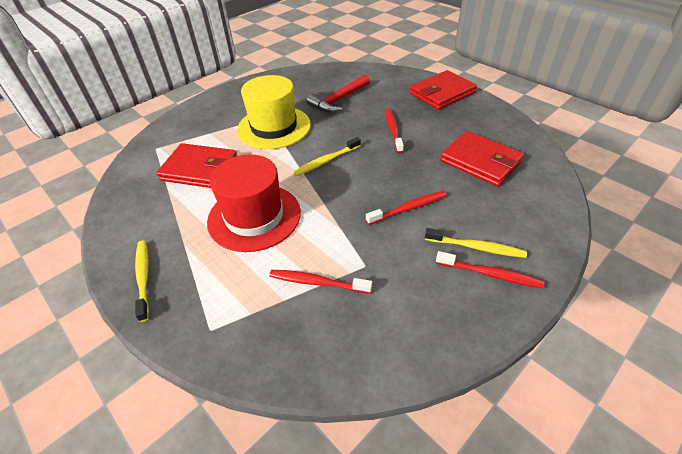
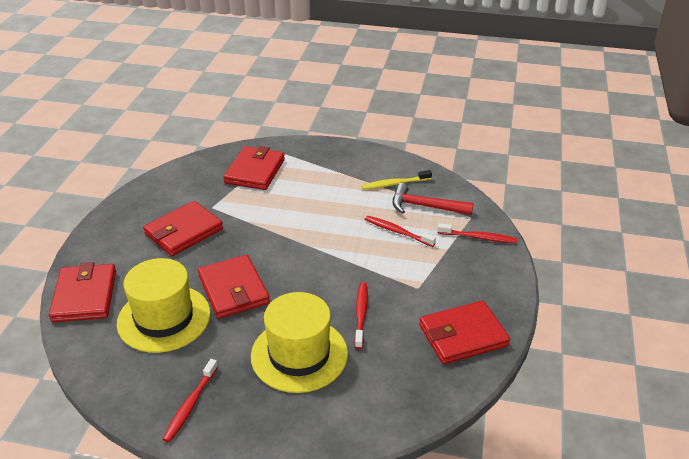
red hat: [207,155,301,252] = 1 -> none = 0
red wallet: [156,143,237,188] [410,70,477,110] [440,131,524,187] = 3 -> [49,262,116,322] [143,201,223,256] [198,255,270,319] [223,146,285,190] [419,301,510,364] = 5
yellow hat: [237,75,311,149] = 1 -> [117,258,211,353] [251,292,348,393] = 2
yellow toothbrush: [135,240,149,322] [293,137,361,176] [425,228,527,258] = 3 -> [362,170,432,190] = 1

